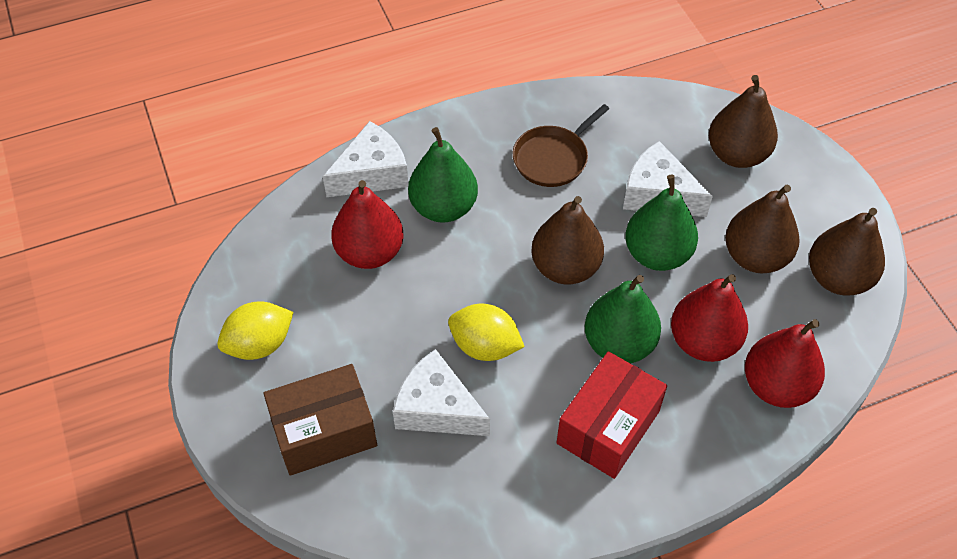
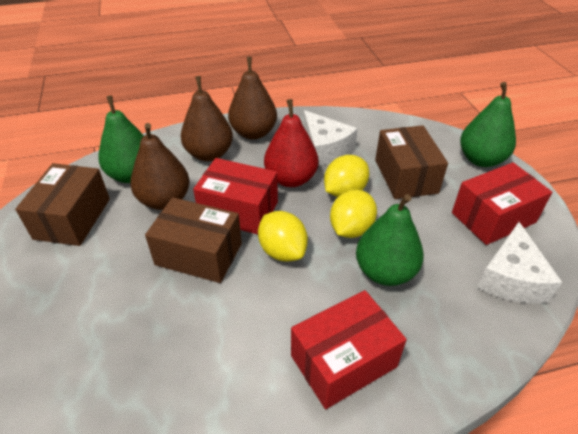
brown box: [263,364,377,476] = 1 -> [15,163,110,246] [145,197,242,283] [375,125,448,199] = 3
brown pan: [513,104,609,187] = 1 -> none = 0
brown pear: [531,196,604,285] [709,75,778,168] [725,185,800,273] [809,208,885,295] = 4 -> [130,123,190,210] [181,76,233,161] [228,57,277,140] = 3
red box: [556,351,667,479] = 1 -> [193,158,278,235] [291,290,407,409] [452,162,552,245] = 3
red pear: [331,180,404,269] [671,274,748,362] [745,319,825,408] = 3 -> [264,99,318,187] = 1
white cheese: [323,121,408,197] [393,349,490,436] [623,141,713,217] = 3 -> [303,110,358,166] [477,222,562,304] = 2
yellow lemon: [217,301,293,360] [448,304,525,361] = 2 -> [258,211,308,262] [324,155,369,197] [330,190,377,238] = 3

